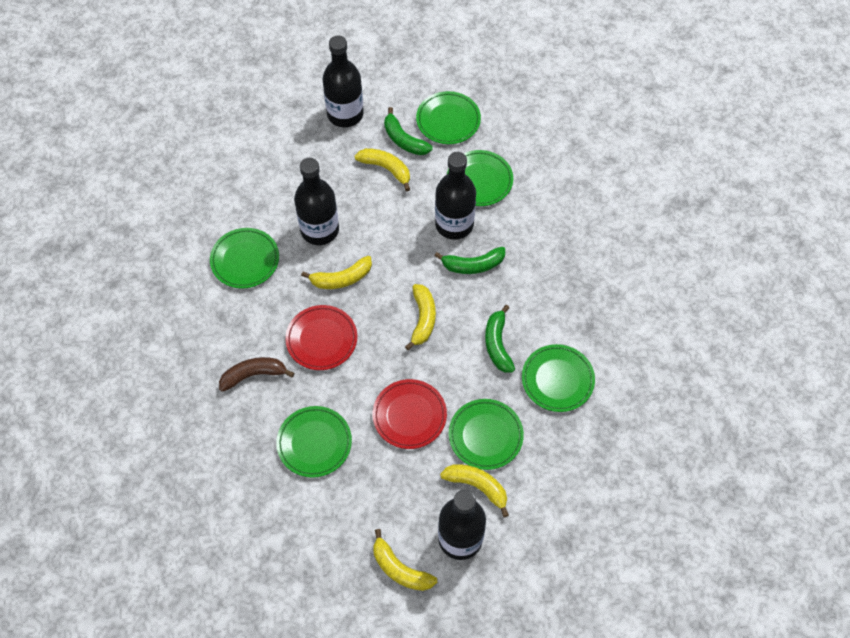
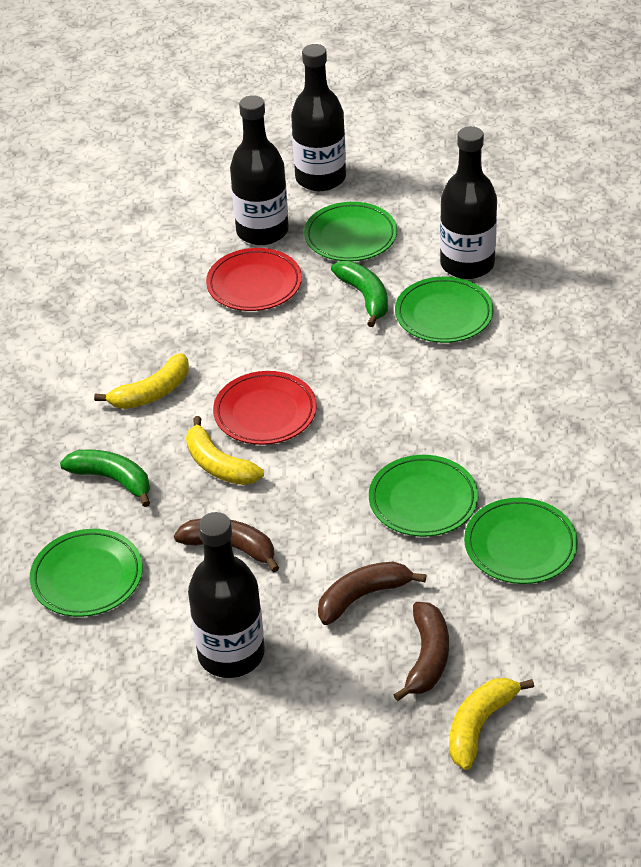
brown banana: [219,357,294,392] = 1 -> [174,519,279,572] [318,562,426,625] [394,602,449,701] = 3
green banana: [384,107,433,155] [434,247,505,274] [485,305,515,372] = 3 -> [60,449,150,507] [331,261,388,327] = 2
green plate: [210,228,279,289] [276,406,352,478] [416,91,481,144] [447,150,513,206] [449,399,524,470] [522,344,595,412] = 6 -> [30,529,143,617] [304,202,397,261] [369,455,478,537] [395,277,494,343] [464,498,578,584] = 5
yellow banana: [301,256,372,289] [355,148,410,191] [373,529,437,591] [405,284,436,350] [440,464,509,517] = 5 -> [94,353,189,409] [186,416,264,485] [449,678,534,770] = 3

